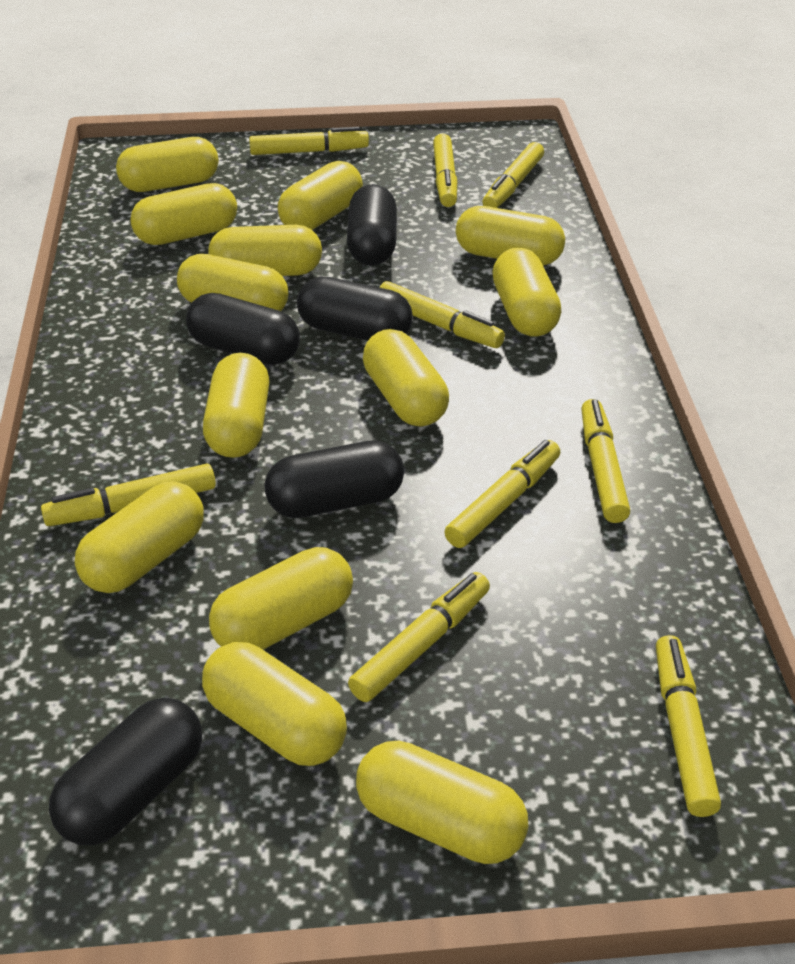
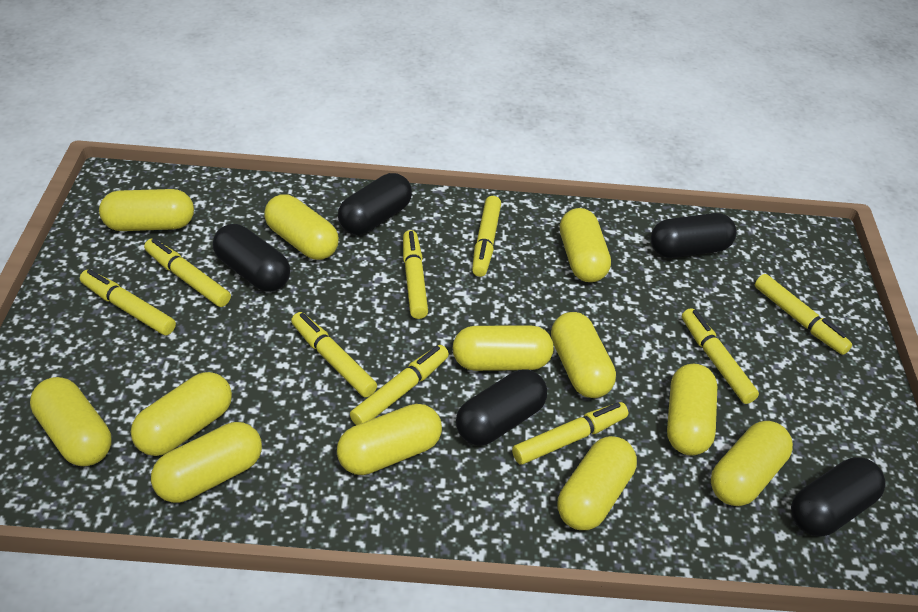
yellow capsule: [75,482,204,593] [116,137,219,192] [130,183,237,245] [177,254,288,311] [202,642,347,766] [203,353,269,458] [208,225,322,276] [209,547,353,650] [278,161,363,230] [356,740,528,864] [363,329,449,427] [456,206,565,266] [492,248,561,337] = 13 -> [30,377,111,466] [99,189,194,231] [131,372,232,456] [151,422,262,503] [264,194,339,260] [337,404,442,475] [452,325,553,371] [551,312,616,398] [557,436,637,530] [560,208,611,282] [667,364,717,456] [711,421,793,506] = 12

